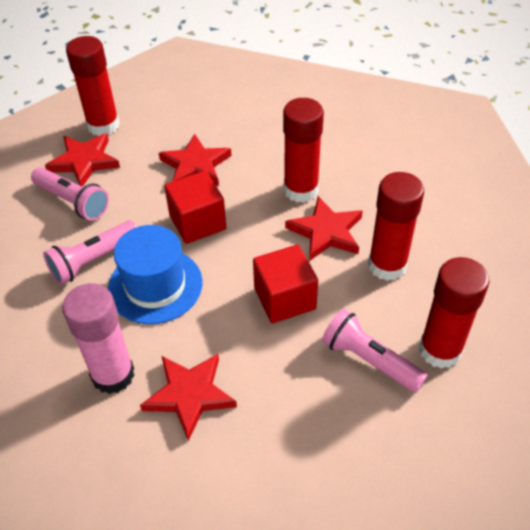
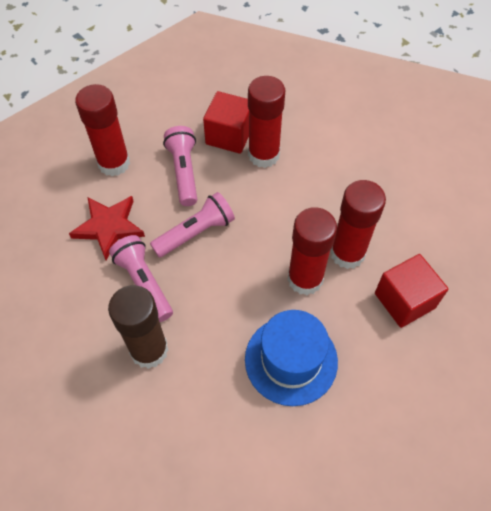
brown glue stick: none = 0 -> [108,285,168,369] = 1
pink glue stick: [62,283,135,394] = 1 -> none = 0
red star: [45,133,120,187] [140,354,237,441] [159,134,231,186] [285,196,363,261] = 4 -> [69,196,145,260] = 1

